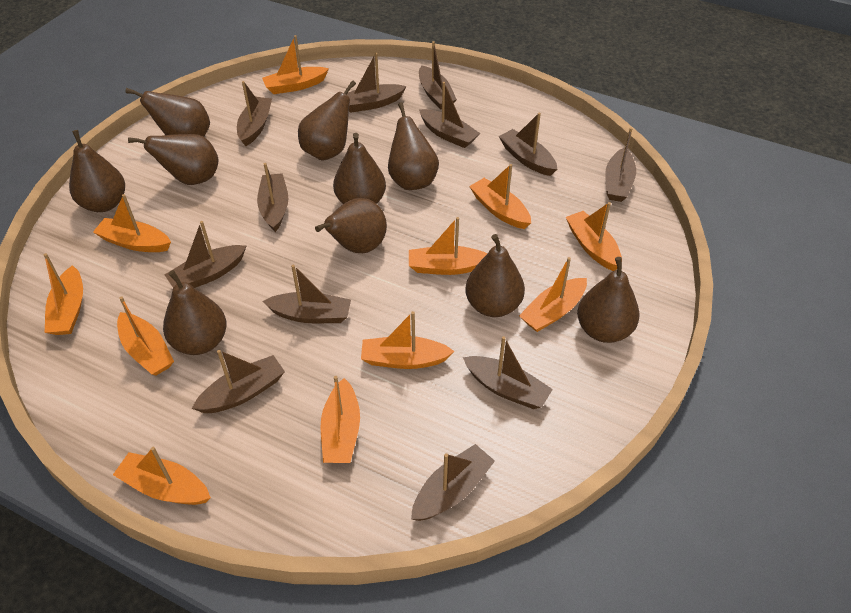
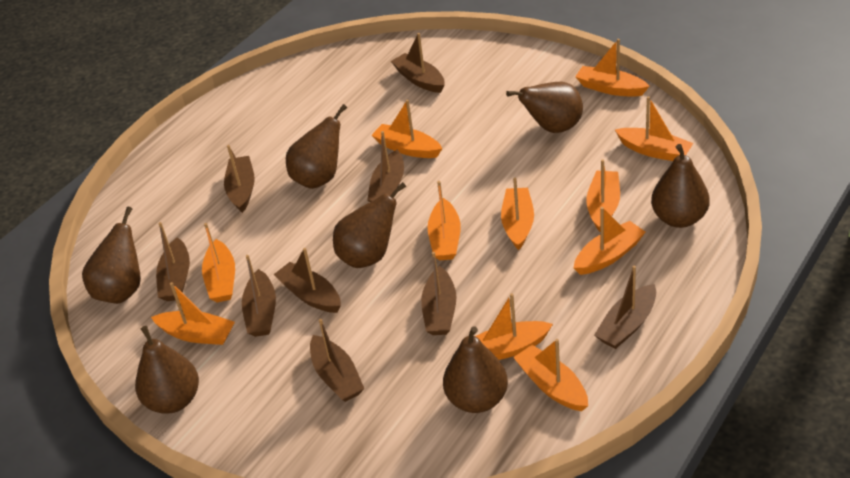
brown boat: [164,221,246,288] [192,350,285,413] [237,81,272,146] [257,163,289,232] [262,265,351,323] [347,53,406,113] [411,444,495,521] [419,41,457,110] [419,82,480,148] [463,336,553,409] [499,113,557,176] [605,127,636,202] = 12 -> [156,222,190,301] [224,145,255,213] [242,255,276,337] [273,248,341,313] [310,319,364,402] [367,131,404,202] [391,33,445,93] [421,252,457,335] [594,265,656,349] = 9
brown pear: [69,130,125,212] [126,88,210,136] [128,134,218,185] [163,270,227,355] [298,80,356,161] [315,198,387,253] [333,133,386,204] [388,102,439,190] [465,234,525,317] [577,257,639,343] = 10 -> [82,207,141,304] [135,326,199,414] [286,104,347,189] [333,182,406,268] [443,326,508,413] [506,82,583,133] [651,144,710,228] = 7

